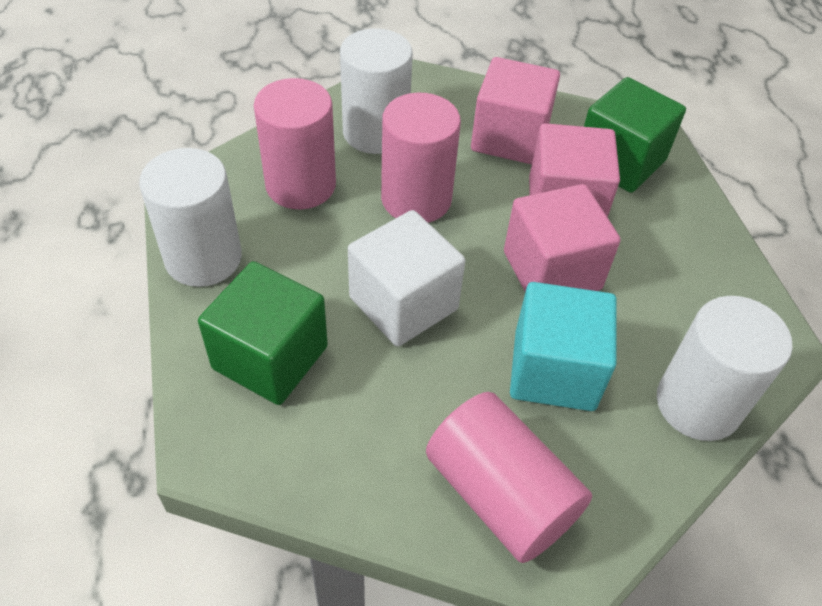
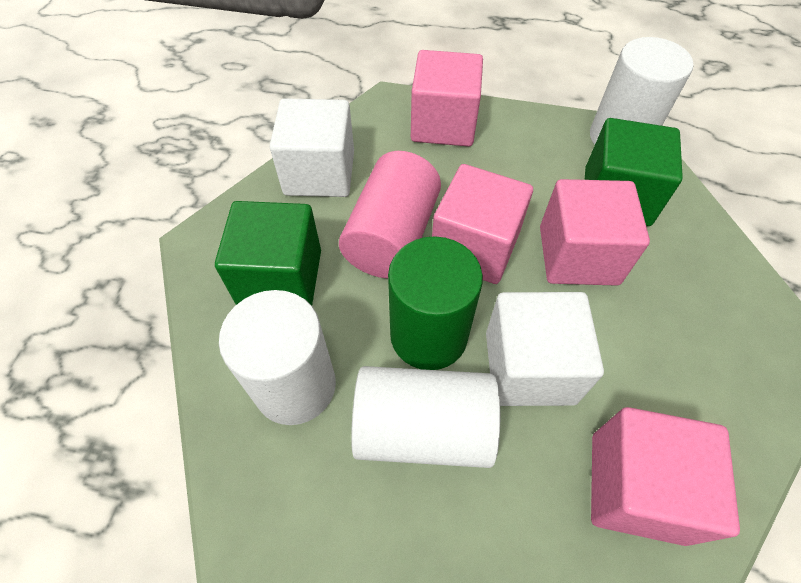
green cylinder: none = 0 -> [388,236,483,370] = 1
pink cube: [471,57,560,164] [504,184,621,292] [529,123,620,217] = 3 -> [411,50,483,147] [432,164,533,284] [540,179,650,286] [591,407,740,546] = 4
pink cylinder: [254,78,336,209] [381,93,461,223] [426,392,592,563] = 3 -> [339,151,441,278] = 1
turquoise cube: [510,282,617,411] = 1 -> none = 0
white cube: [348,210,465,347] = 1 -> [270,98,354,197] [486,292,604,406] = 2

